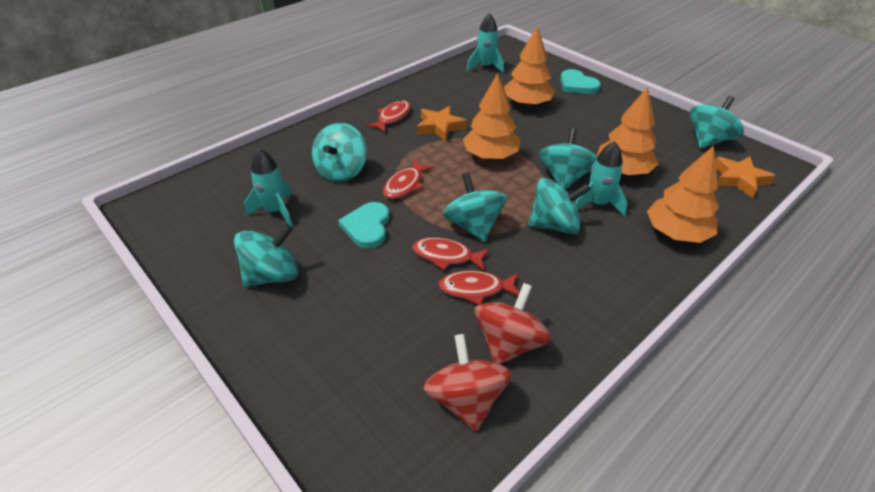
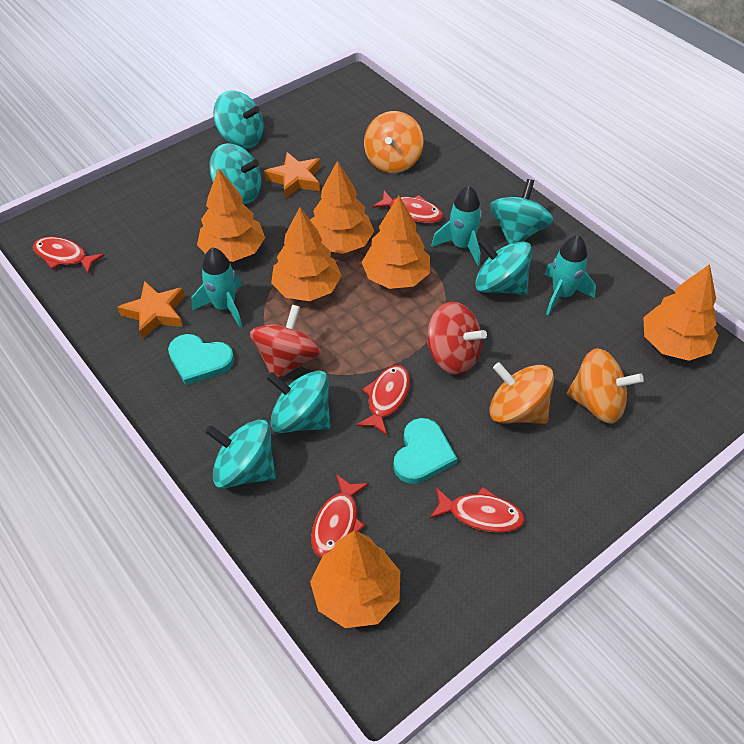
orange spinning top: none = 0 -> [364,111,424,173] [490,362,554,424] [567,348,644,424] = 3
orange tree: [463,73,520,160] [504,26,555,107] [597,87,658,175] [647,146,719,243] = 4 -> [197,168,265,262] [271,207,342,301] [310,160,374,254] [310,530,400,628] [362,195,430,289] [643,264,719,361] = 6
red fish: [366,101,411,132] [383,159,434,199] [413,237,490,271] [438,271,519,305] = 4 -> [33,237,105,274] [311,474,369,558] [356,365,410,436] [372,191,443,223] [430,487,525,533] = 5

